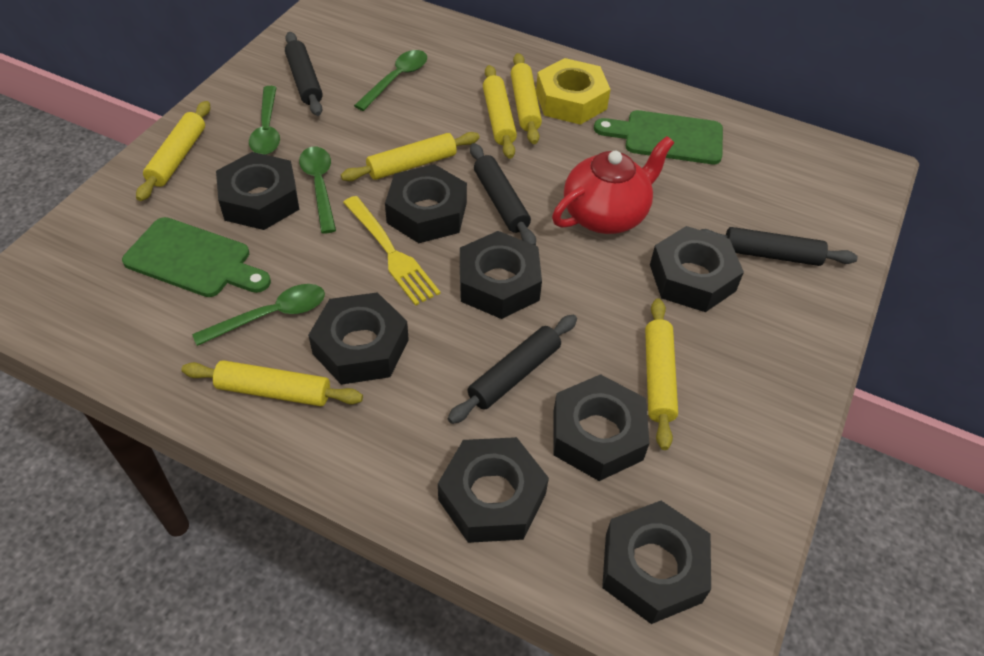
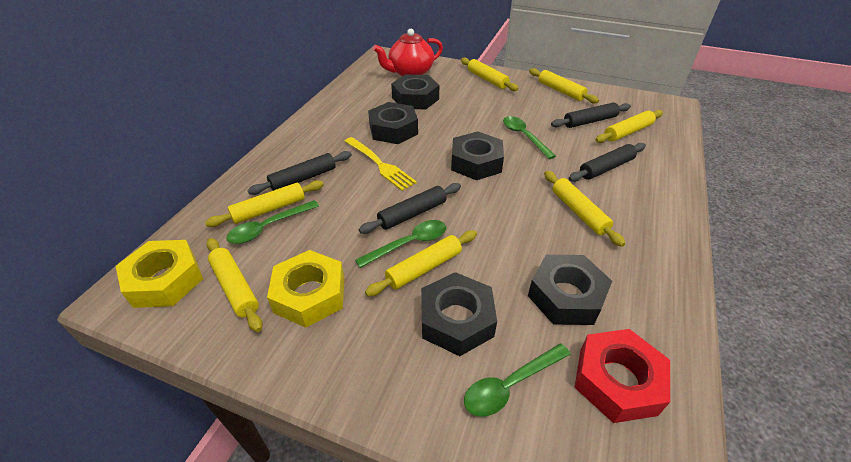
black nut: [216,152,299,230] [308,292,409,385] [385,164,467,243] [438,437,549,543] [460,231,542,319] [553,374,649,481] [602,501,711,624] [650,226,744,312] = 8 -> [368,102,418,144] [391,74,439,109] [421,272,497,356] [451,131,504,180] [528,255,612,325] = 5
green cutting board: [122,217,271,297] [594,110,723,164] = 2 -> none = 0
red nut: none = 0 -> [574,329,670,423] = 1
yellow nut: [536,58,611,125] = 1 -> [116,240,203,308] [267,250,345,328] = 2
yellow rolling pin: [136,101,210,201] [181,360,363,406] [341,132,480,181] [483,65,517,159] [511,53,542,144] [645,298,678,450] = 6 -> [205,180,324,227] [206,238,263,332] [365,230,477,296] [461,58,518,91] [529,68,599,104] [544,171,625,247] [595,110,663,143] = 7

